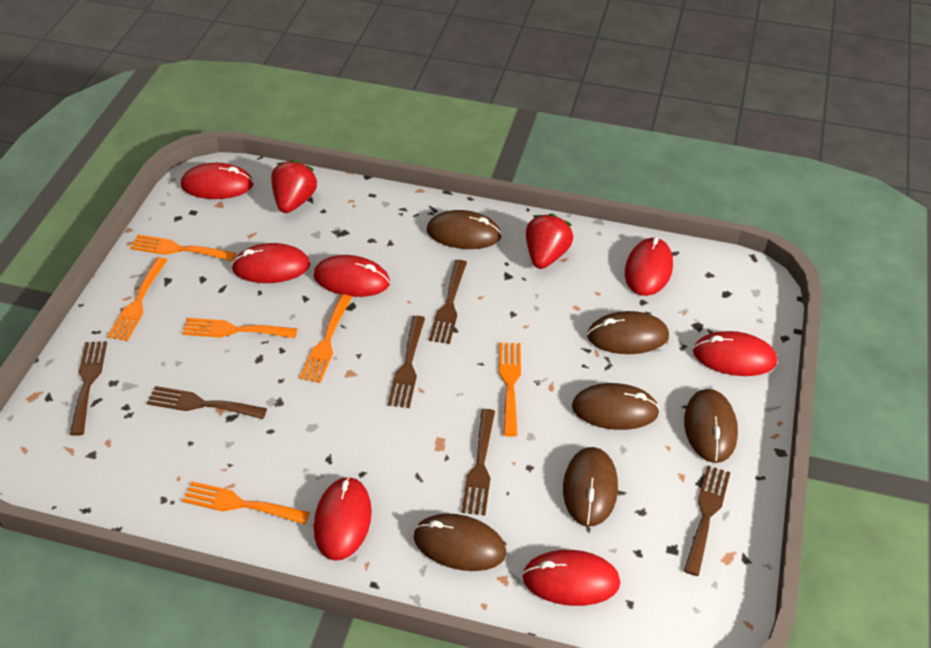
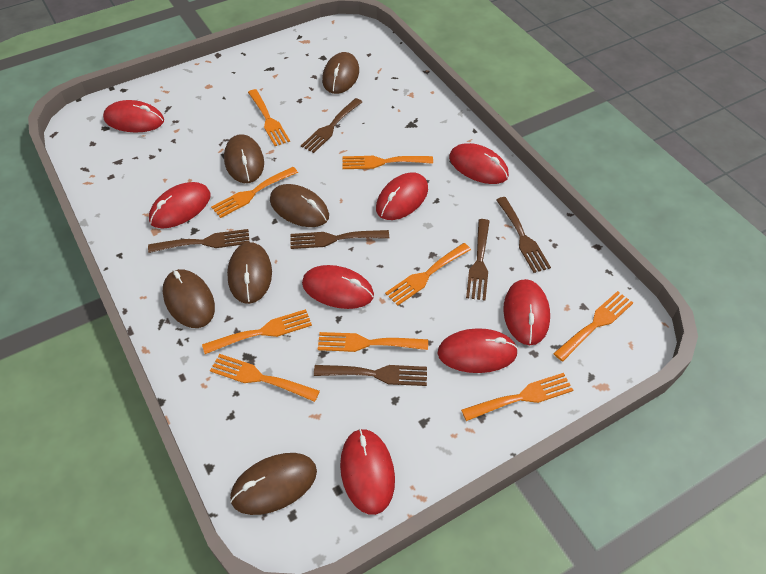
orange fork: [107,257,167,341] [130,235,236,261] [182,318,297,338] [182,481,310,525] [299,294,352,383] [499,343,521,437] = 6 -> [202,309,312,354] [210,354,320,402] [211,167,298,218] [248,89,290,146] [318,332,428,352] [342,156,433,169] [385,243,471,306] [461,373,573,421] [553,291,633,361] = 9
red mouse: [181,163,253,199] [231,243,310,283] [314,255,390,297] [314,476,372,561] [522,550,621,606] [625,237,673,296] [693,331,777,376] = 7 -> [103,100,164,133] [149,182,211,228] [302,265,374,309] [340,429,395,515] [376,172,428,220] [437,328,518,373] [449,143,509,184] [503,279,550,345] = 8
red strawberry: [271,160,317,213] [526,213,573,269] = 2 -> none = 0

